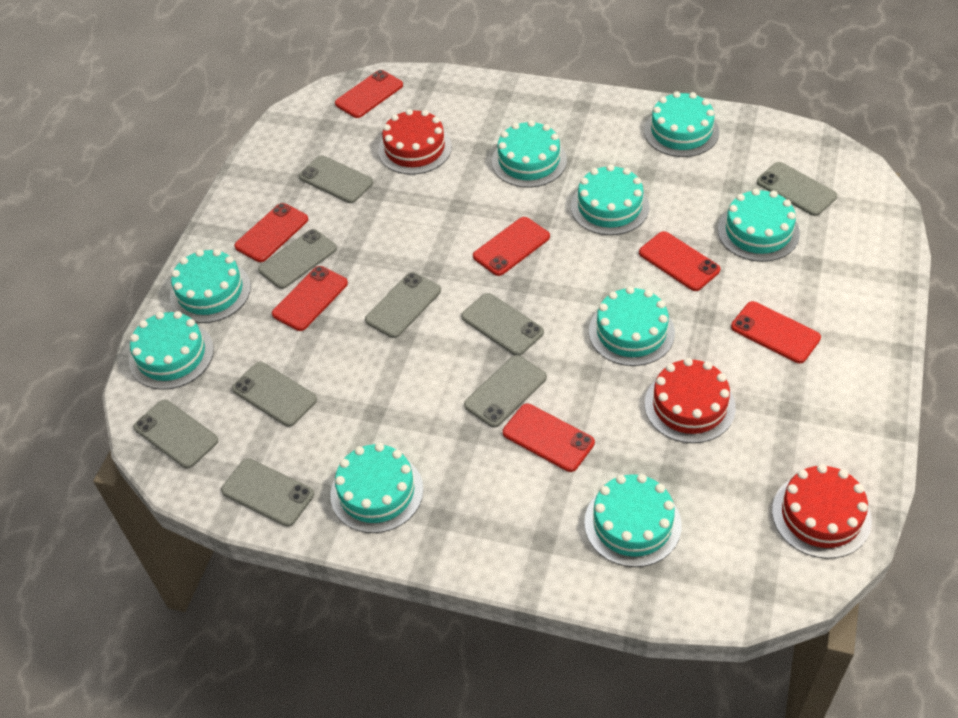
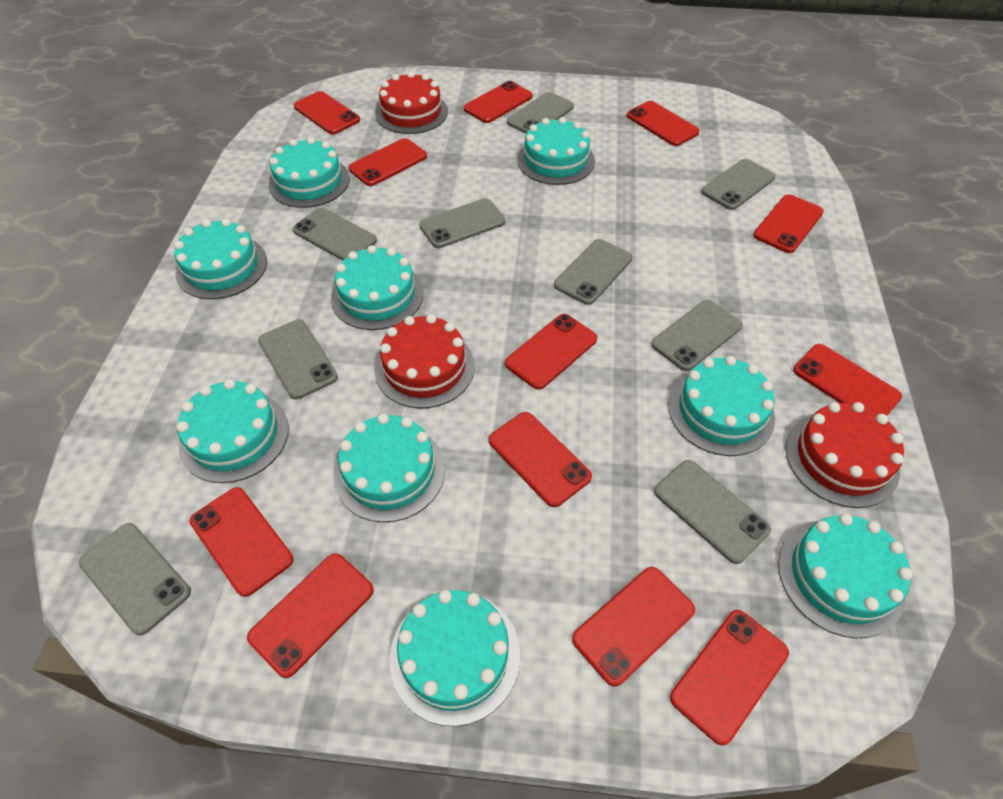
red phone: [234,203,308,262] [272,266,348,331] [335,70,403,118] [473,217,550,276] [503,404,595,472] [639,231,720,291] [731,301,821,363] = 7 -> [190,487,293,597] [247,554,374,678] [294,91,360,134] [349,138,427,186] [464,81,533,123] [489,412,592,507] [505,314,597,390] [572,567,695,687] [627,101,700,146] [670,610,789,746] [753,194,824,253] [793,344,902,416] = 12

